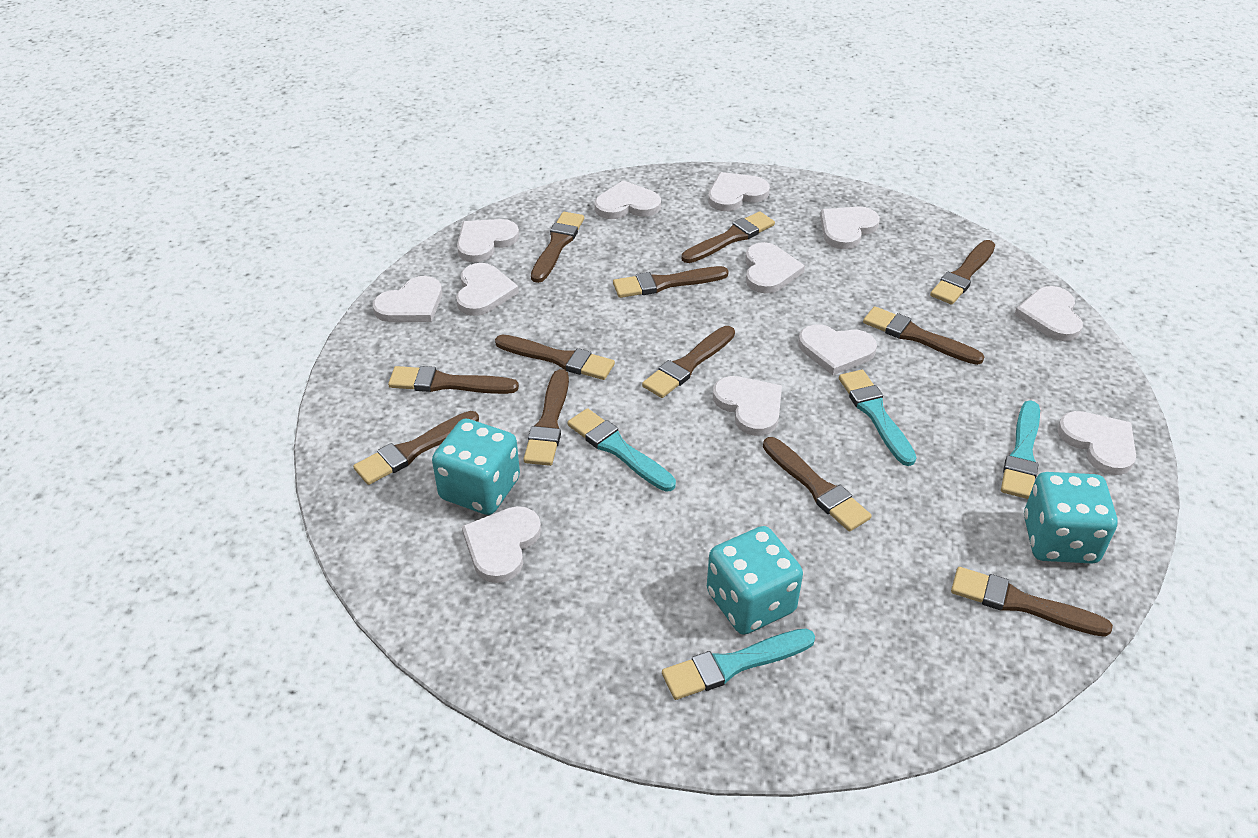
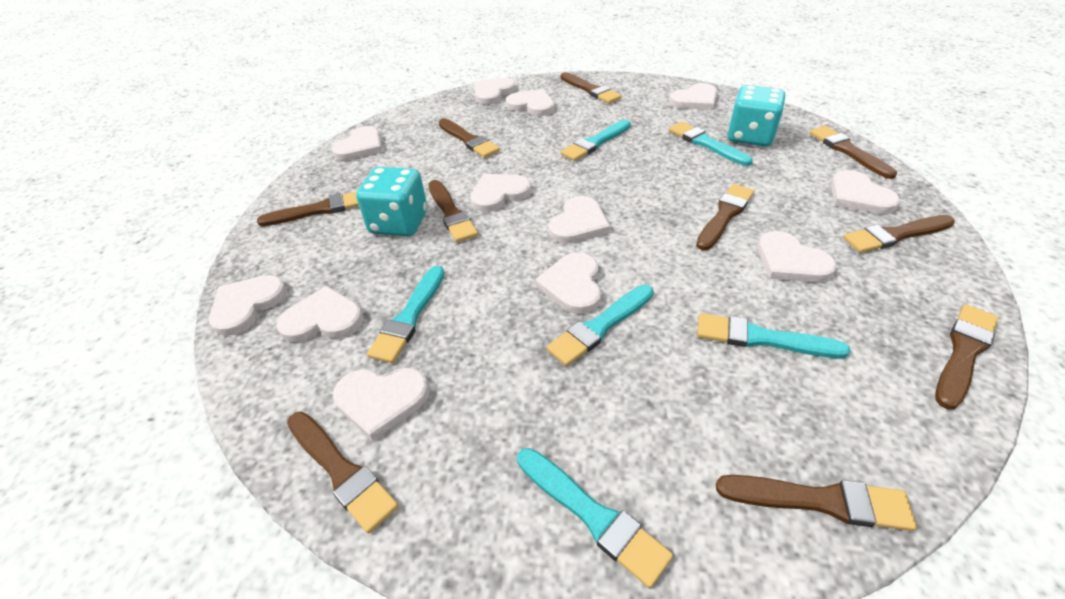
brown brush: [353,411,479,485] [388,366,519,394] [495,335,615,380] [523,369,569,466] [531,212,584,283] [613,266,729,298] [642,326,735,398] [682,211,775,263] [763,437,871,531] [863,306,984,365] [930,240,995,305] [951,567,1113,637] = 12 -> [257,191,359,226] [287,412,399,533] [429,180,478,242] [438,119,500,158] [561,72,622,104] [696,184,754,250] [716,475,917,531] [810,126,897,179] [843,215,955,253] [935,304,998,410] = 10
turquoise brush: [568,408,676,492] [662,629,815,700] [839,370,917,466] [1001,400,1040,499] = 4 -> [367,266,445,363] [517,448,673,588] [547,285,654,366] [560,120,631,161] [669,122,753,166] [697,313,851,358] = 6
turquoise dice: [432,419,520,515] [707,526,803,635] [1024,472,1117,564] = 3 -> [356,167,427,236] [728,85,785,146] = 2

